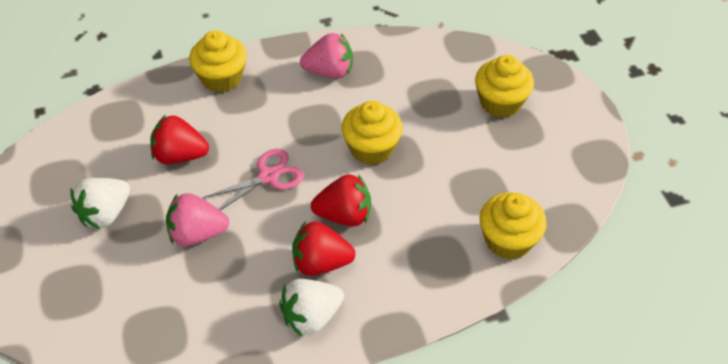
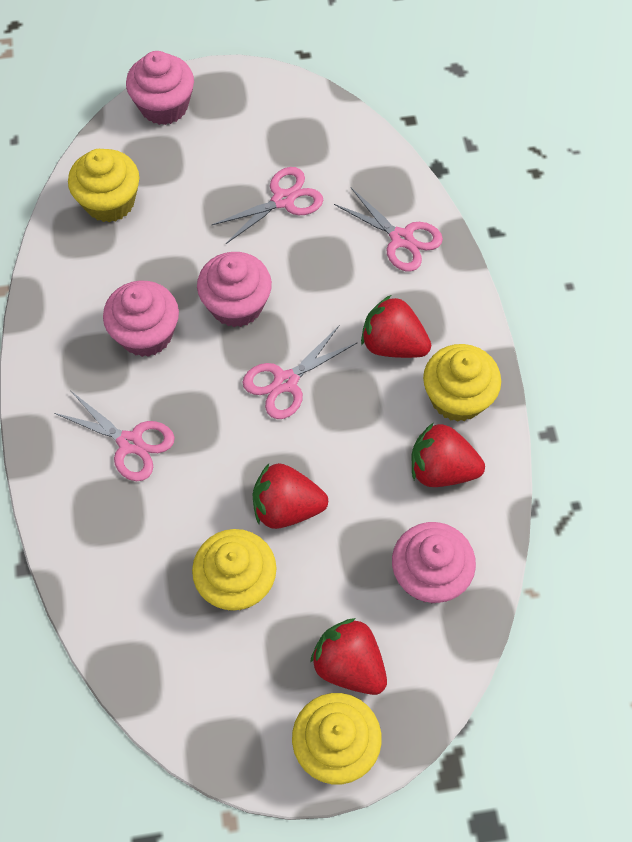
pink cupcake: none = 0 -> [103,281,179,357] [126,51,194,125] [197,252,272,327] [392,522,476,603] = 4
pink scissors: [203,149,304,210] = 1 -> [54,391,175,481] [212,167,323,244] [242,326,357,419] [334,188,443,272] = 4
pink strawberry: [166,193,229,246] [300,33,353,78] = 2 -> none = 0
red strawberry: [150,115,209,164] [292,221,355,276] [311,174,371,226] = 3 -> [253,463,328,529] [310,618,387,695] [361,295,431,358] [412,422,485,487] = 4
white strawberry: [70,178,130,229] [279,279,344,337] = 2 -> none = 0

